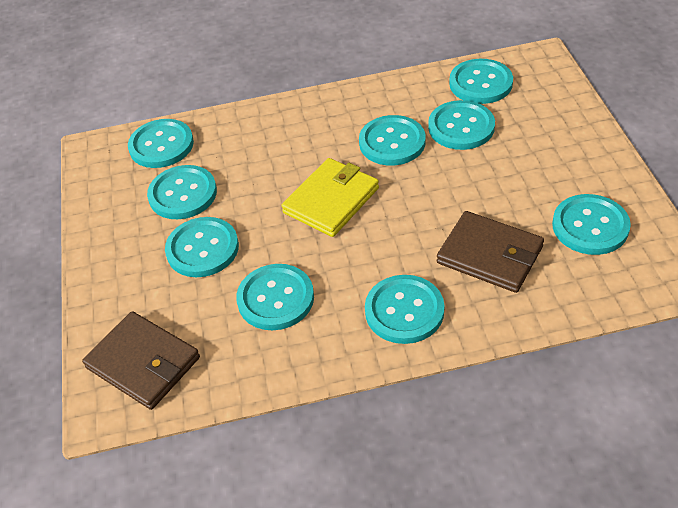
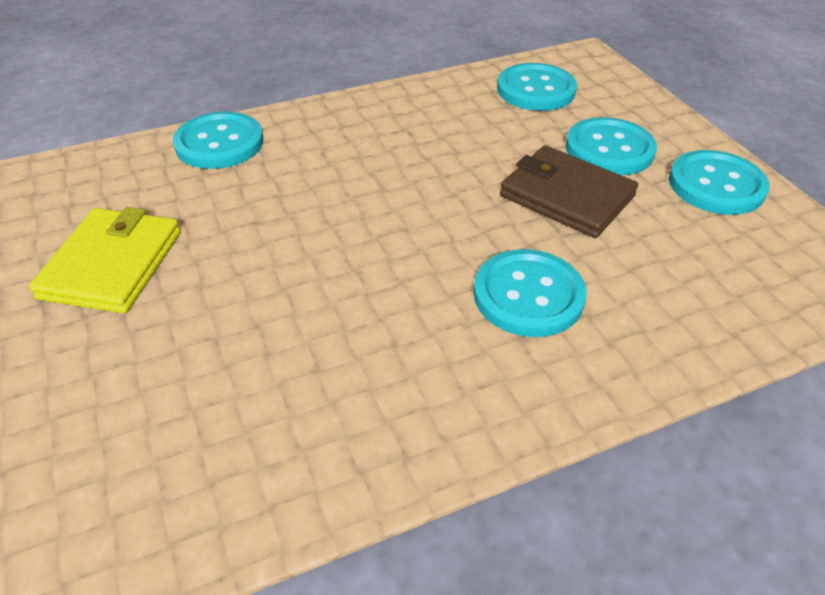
brown wallet: [82,311,200,410] [437,211,544,293] = 2 -> [500,145,638,238] = 1
turquoise button: [128,119,194,168] [147,165,217,219] [165,217,239,277] [236,264,314,330] [359,115,426,166] [365,275,445,344] [428,100,495,150] [449,59,513,104] [552,194,631,255] = 9 -> [173,111,263,169] [474,249,586,337] [497,63,577,111] [566,117,657,175] [669,150,770,215] = 5

